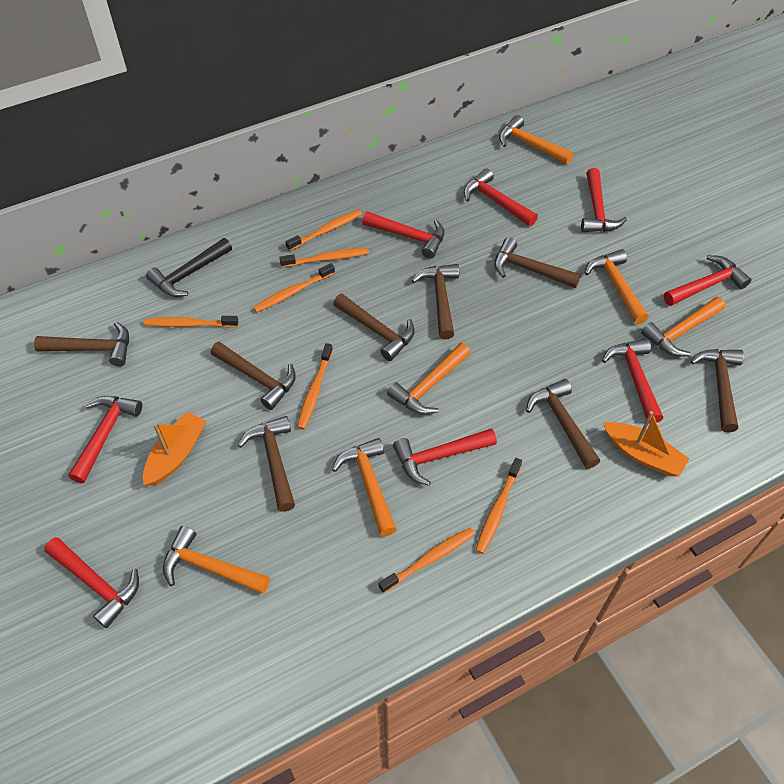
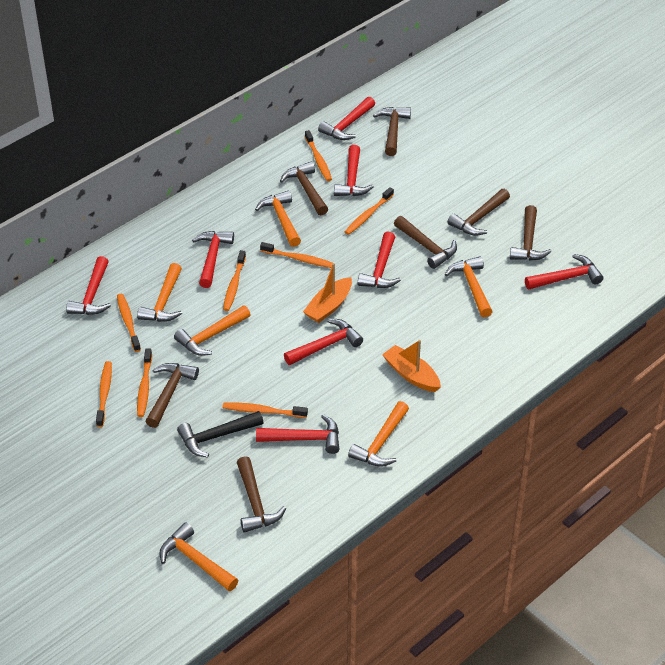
brown hammer: [34,322,129,367] [210,342,296,410] [238,416,295,512] [333,294,415,361] [412,264,459,339] [494,237,581,288] [526,379,600,469] [690,349,744,433] = 8 -> [145,363,199,428] [237,456,286,533] [280,162,328,215] [373,107,411,156] [394,216,457,269] [448,189,510,236] [510,205,551,261] = 7
orange toothbrush: [144,316,238,327] [253,263,335,312] [279,248,369,267] [285,210,362,251] [297,343,333,429] [379,528,475,593] [475,458,522,554] = 7 -> [96,361,112,427] [117,294,141,352] [137,348,152,417] [223,250,246,311] [223,403,308,418] [260,242,332,268] [305,130,332,181] [345,187,394,235] = 8

